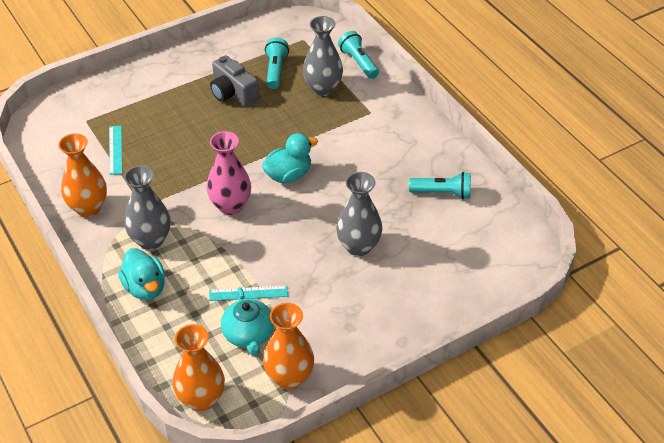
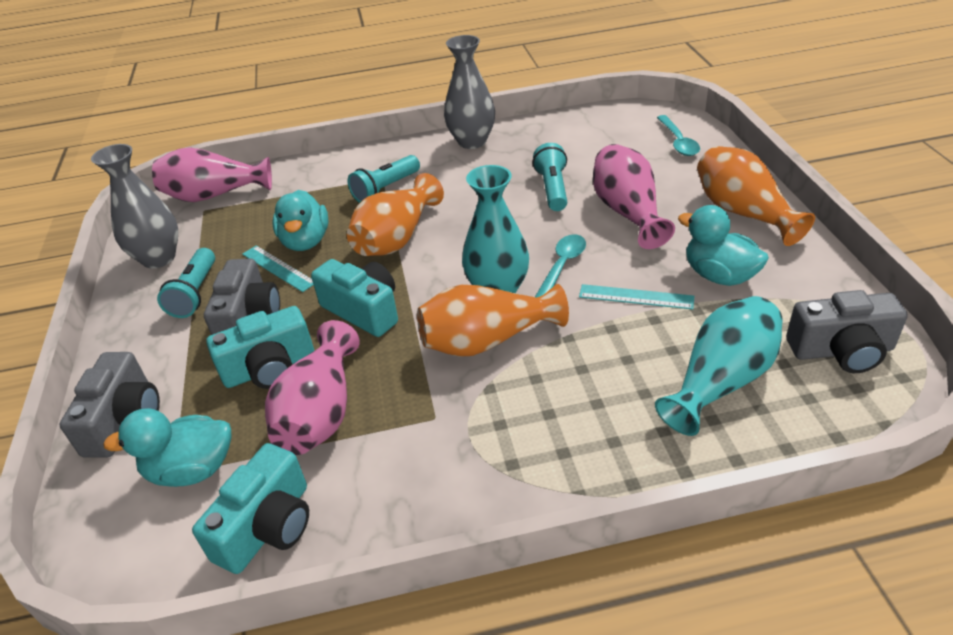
grey camera: [210,55,259,107] = 1 -> [59,352,160,457] [204,258,280,335] [786,290,908,373] = 3
grey vase: [124,166,171,250] [303,16,343,96] [336,172,382,256] = 3 -> [91,144,178,268] [444,35,495,149] = 2
pink vase: [207,131,251,215] = 1 -> [152,147,272,202] [265,320,360,455] [593,144,675,249] = 3
turquoise camera: none = 0 -> [192,443,309,574] [206,306,314,389] [311,259,398,337] = 3
turquoise duck: [118,248,165,300] [262,133,318,183] = 2 -> [103,408,232,487] [273,190,329,251] [678,205,769,286] = 3
turquoise spoon: none = 0 -> [535,234,586,298] [657,115,700,156] = 2
turquoise teapot: [221,287,274,356] = 1 -> none = 0
turquoise vase: none = 0 -> [462,165,529,293] [655,296,783,436] = 2

